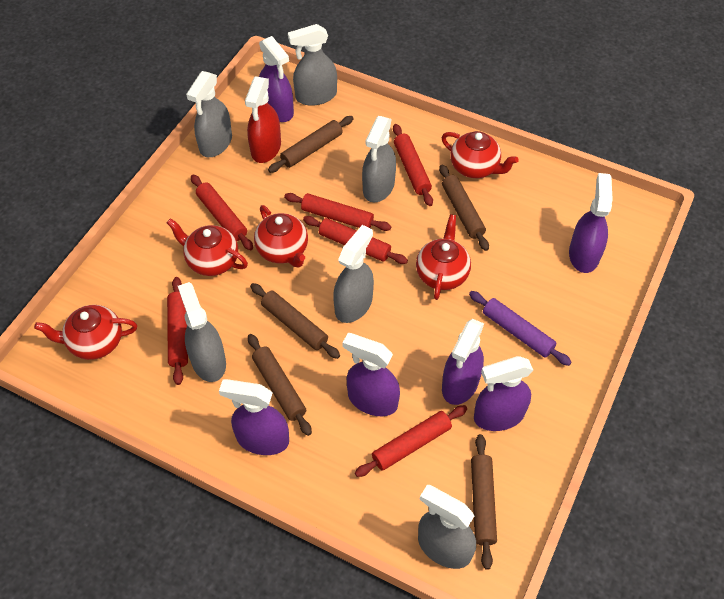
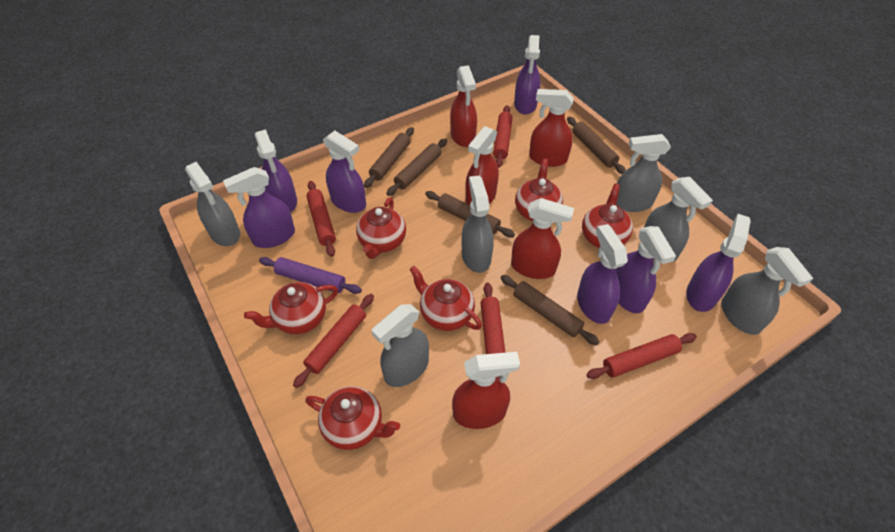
purple spray bottle: [219,379,289,455] [259,36,294,122] [342,333,400,416] [442,319,484,405] [474,356,533,431] [569,173,613,273] = 6 -> [223,167,295,248] [255,130,297,212] [323,131,366,213] [514,35,541,115] [577,224,628,324] [616,226,676,313] [686,214,751,312] = 7
red rolling pin: [167,277,188,385] [191,175,253,250] [284,193,392,231] [303,216,408,264] [355,405,467,477] [393,124,433,206] = 6 -> [293,294,374,388] [306,181,336,257] [481,282,506,379] [493,105,513,168] [586,333,697,379] = 5
red spray bottle: [245,76,281,163] = 1 -> [450,65,477,147] [452,352,520,429] [465,126,499,205] [511,198,574,279] [529,89,574,167] = 5
red teapot: [34,305,137,360] [167,218,248,276] [254,205,308,268] [416,214,471,300] [442,131,519,178] = 5 -> [244,282,338,334] [305,386,400,450] [356,198,406,259] [409,266,482,331] [515,159,563,221] [582,184,633,248] = 6

